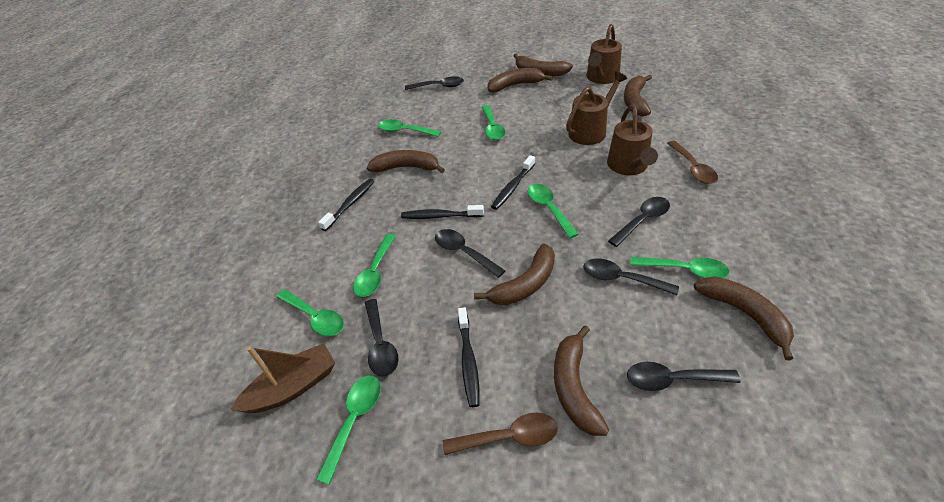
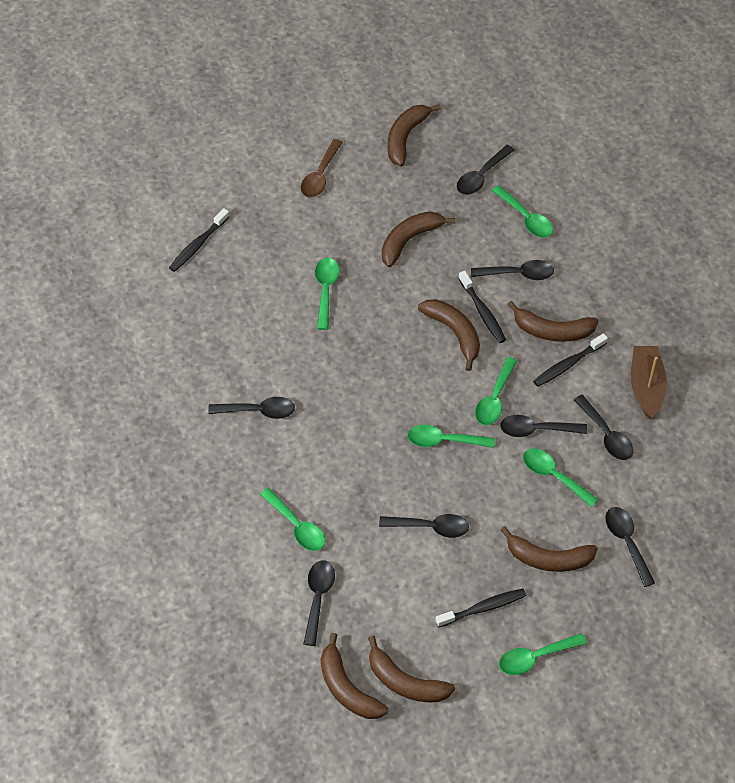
black spoon: [365,299,398,377] [405,76,464,90] [435,229,505,278] [584,259,679,295] [608,197,670,247] [627,362,741,391] = 6 -> [208,397,295,419] [303,560,335,646] [379,514,469,538] [457,145,514,195] [471,260,554,280] [500,415,587,437] [574,395,633,460] [605,507,655,587] = 8
brown spoon: [443,413,558,455] [667,141,718,184] = 2 -> [301,139,343,198] = 1
brown watering can: [566,71,627,145] [587,24,622,84] [607,105,658,175] = 3 -> none = 0

